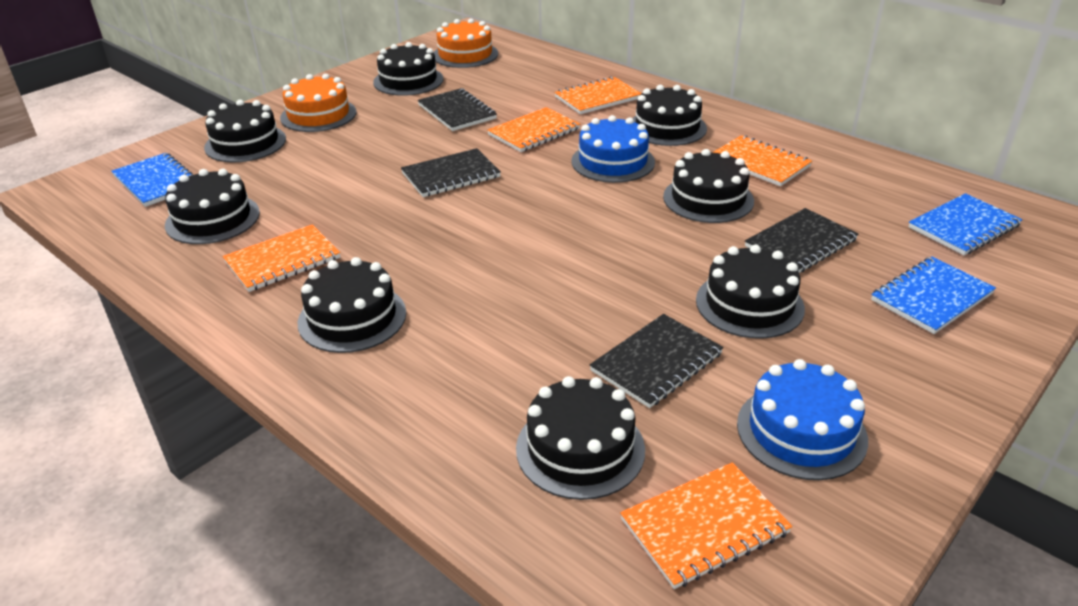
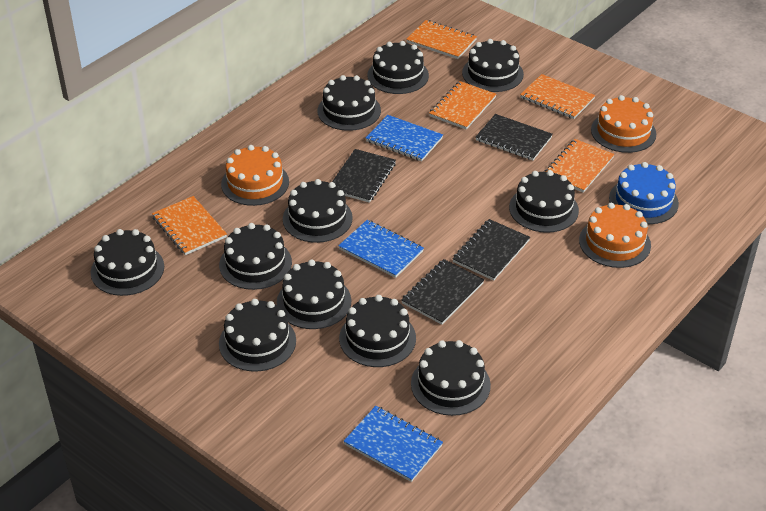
black cake: [165,169,260,244] [204,100,286,162] [298,257,406,353] [373,42,443,96] [516,376,645,500] [633,85,707,146] [663,149,754,223] [696,245,805,339] = 8 -> [91,229,164,296] [219,223,292,290] [219,299,296,372] [277,259,351,329] [283,179,353,243] [318,75,381,131] [339,295,416,367] [367,41,429,94] [411,340,491,416] [462,39,524,92] [509,170,579,233] = 11
blue cake: [571,115,655,183] [737,359,868,480] = 2 -> [609,162,679,224] = 1
orange cake: [280,74,356,132] [434,19,498,68] = 2 -> [221,145,289,206] [579,203,651,268] [591,95,656,153] = 3

